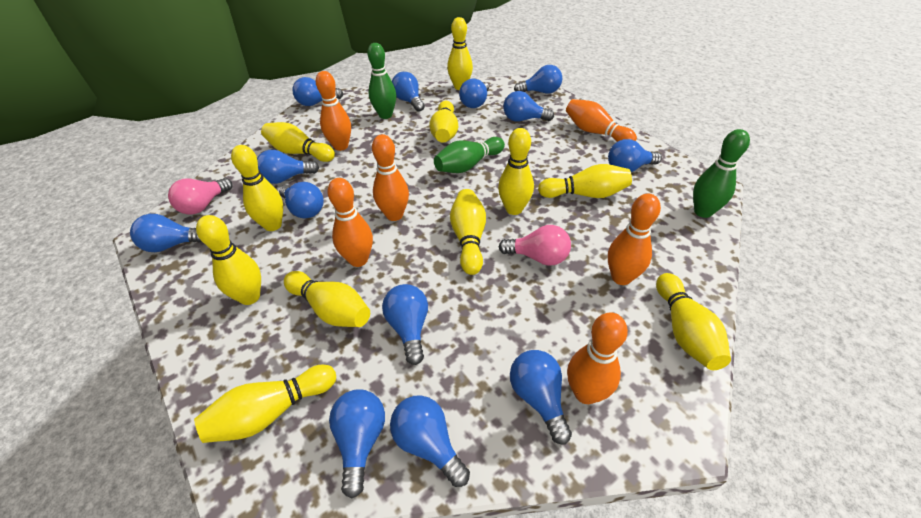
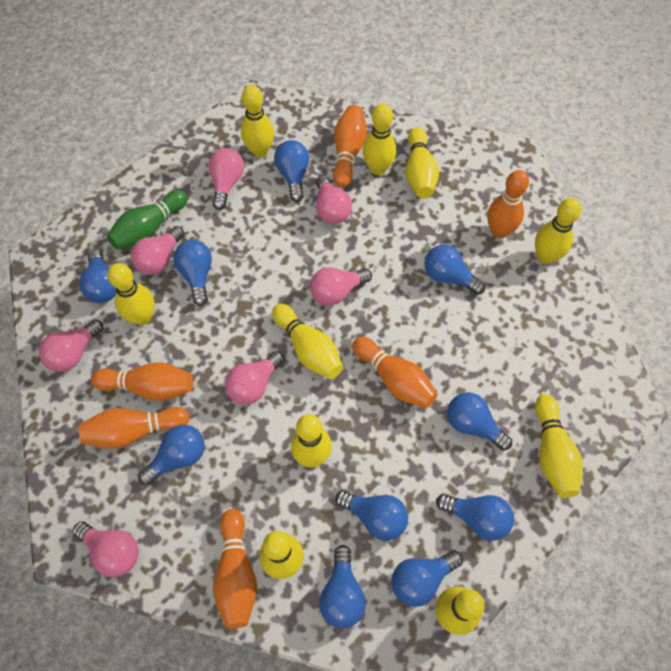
blue light bulb: [130,214,202,252] [257,150,319,184] [279,182,324,218] [292,77,343,106] [329,389,385,499] [382,284,428,365] [390,395,470,487] [392,72,425,112] [459,79,489,108] [503,91,554,122] [510,350,572,445] [514,65,562,94] [608,139,662,172] = 13 -> [79,249,116,303] [139,425,204,485] [173,240,212,306] [274,140,309,202] [319,545,366,629] [335,490,408,541] [392,550,463,607] [424,245,485,295] [436,494,514,541] [447,392,512,451] = 10
green bowling pin: [367,43,396,119] [434,137,505,173] [693,129,750,218] = 3 -> [107,190,188,249] = 1
pink light bulb: [168,178,233,215] [499,225,571,266] = 2 -> [39,319,103,372] [72,521,139,577] [131,226,184,275] [209,148,244,210] [225,351,285,405] [310,267,372,306] [316,175,352,224] = 7
yellow bowling pin: [194,365,336,443] [196,215,261,305] [231,145,283,231] [261,122,335,162] [284,271,370,327] [429,101,458,143] [447,17,473,90] [450,189,486,275] [498,128,534,215] [538,164,632,198] [656,273,731,370] = 11 -> [107,263,155,325] [241,85,274,157] [260,531,304,579] [272,304,343,379] [291,414,332,468] [363,103,396,175] [405,127,439,199] [435,586,485,635] [535,198,582,264] [535,394,583,498] = 10

